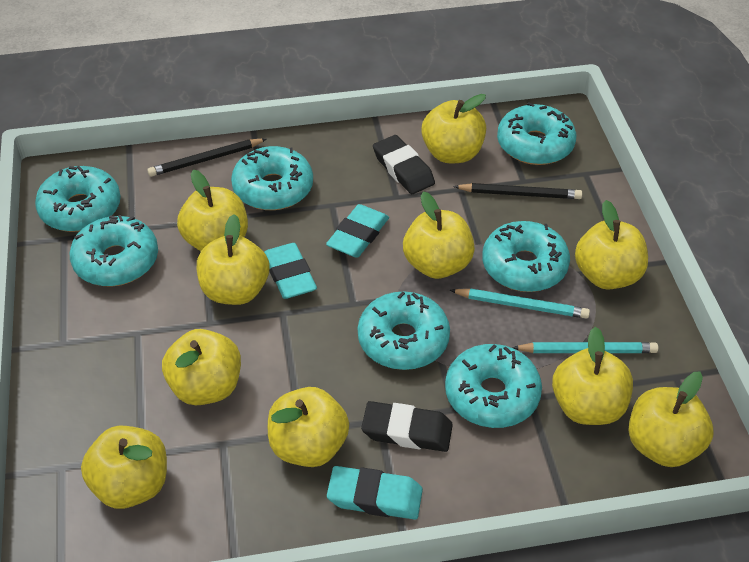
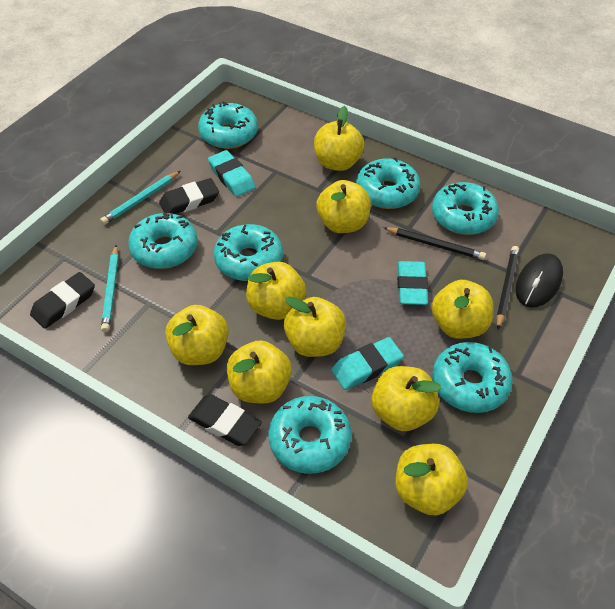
black eraser: [361,401,453,452] [373,135,435,194] = 2 -> [30,272,95,329] [159,178,219,214] [188,394,262,446] = 3
black mouse: none = 0 -> [516,253,563,307] = 1
yellow apple: [81,426,167,509] [162,329,241,405] [177,170,248,251] [197,214,269,305] [268,387,349,467] [403,192,475,279] [421,94,486,163] [552,327,633,425] [575,200,648,290] [629,372,713,467] = 10 -> [165,305,229,365] [227,340,292,403] [246,262,306,320] [284,297,346,357] [314,106,364,171] [316,180,371,233] [371,366,442,431] [395,444,468,516] [432,280,493,339] = 9

